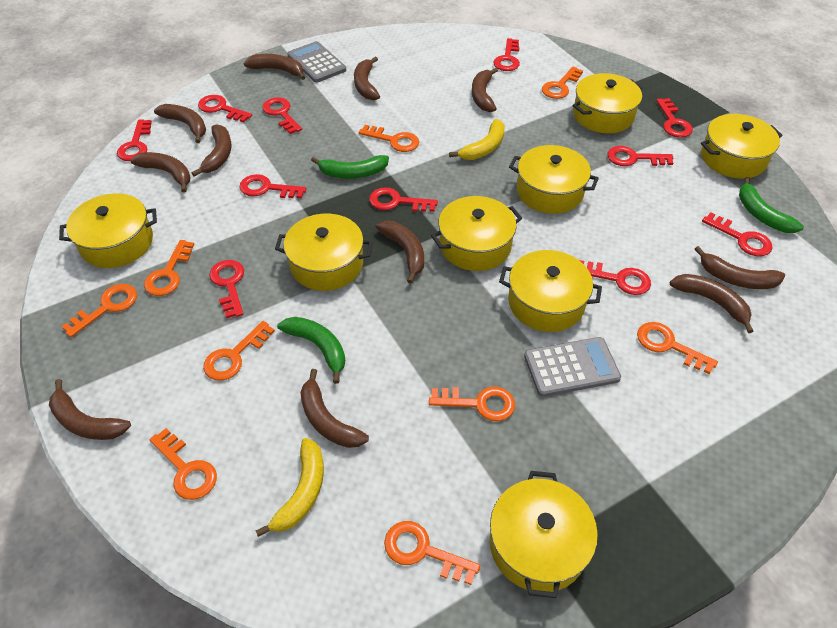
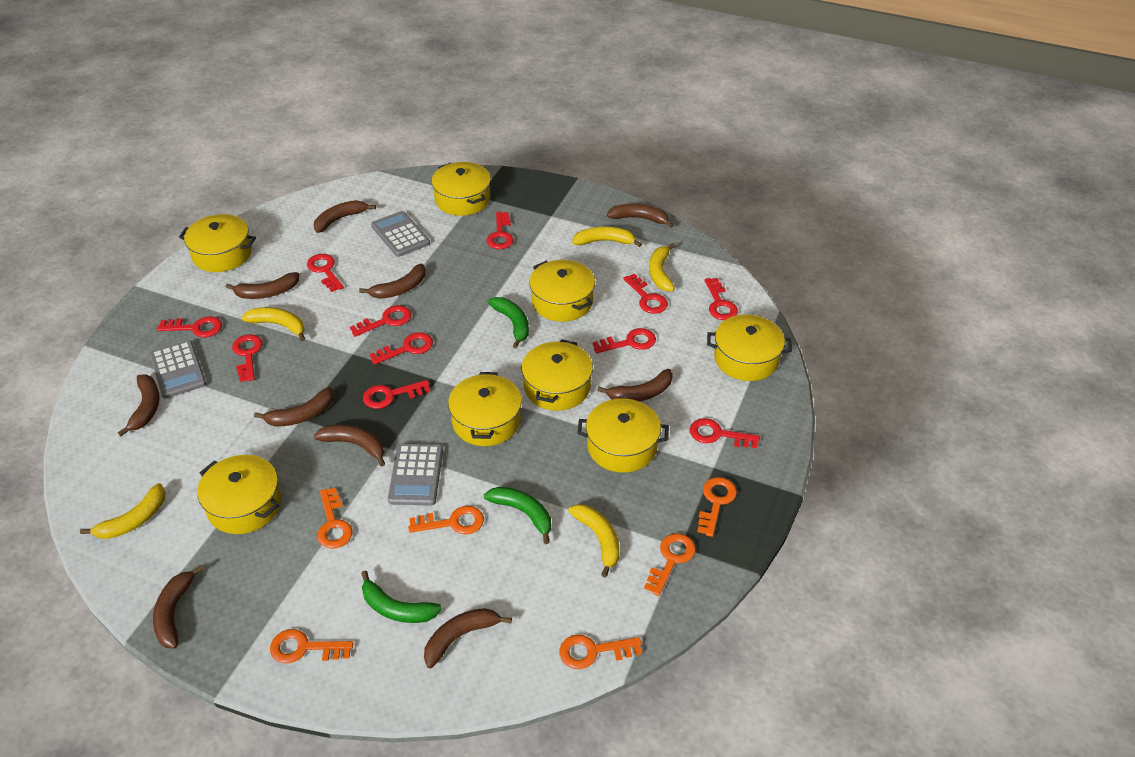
brown banana: [49,379,131,440] [131,152,191,193] [154,104,206,143] [192,124,232,177] [243,54,305,80] [300,369,369,448] [354,56,380,100] [376,221,424,283] [472,67,498,112] [670,274,754,333] [695,246,785,289] = 11 -> [118,375,160,436] [153,565,204,649] [226,272,299,299] [254,387,334,427] [314,200,376,233] [314,425,385,467] [359,264,426,299] [424,608,512,668] [597,369,673,402] [607,204,674,228] = 10
grey calculator: [287,41,346,83] [524,337,621,397] = 2 -> [150,340,206,398] [371,211,430,257] [388,444,443,506] = 3
orange key: [62,284,137,337] [144,240,195,296] [150,428,217,500] [203,321,275,381] [359,125,419,152] [384,521,480,585] [429,387,515,421] [542,66,583,99] [637,322,718,374] = 9 -> [270,629,353,663] [317,487,353,549] [408,506,484,534] [559,635,642,669] [644,533,695,596] [697,477,737,537] = 6
yellow banana: [255,438,324,537] [449,119,505,160] = 2 -> [80,483,165,539] [241,307,305,341] [568,504,619,578] [572,227,642,247] [649,243,675,291] = 5

